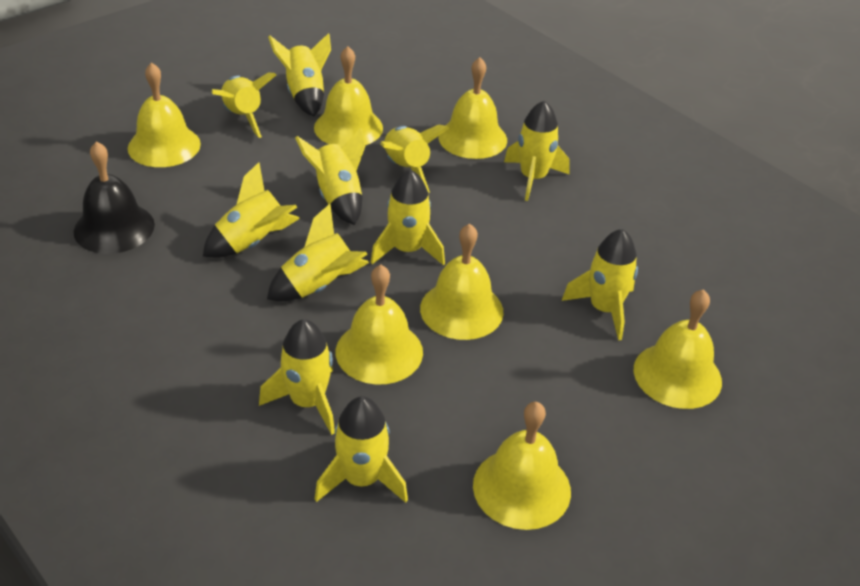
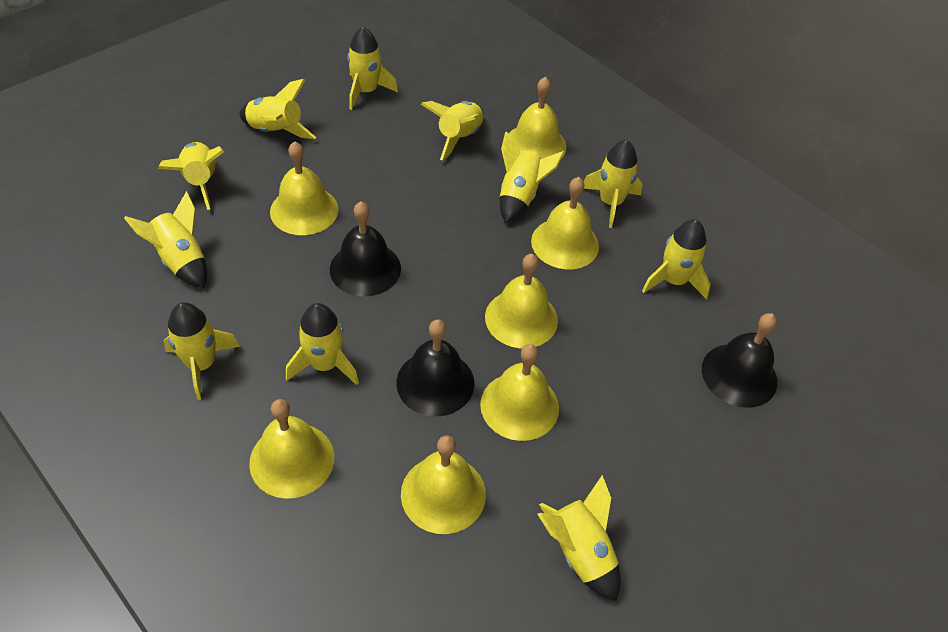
black bell: [74,141,155,254] = 1 -> [330,202,401,297] [396,320,474,416] [702,313,777,408] = 3

